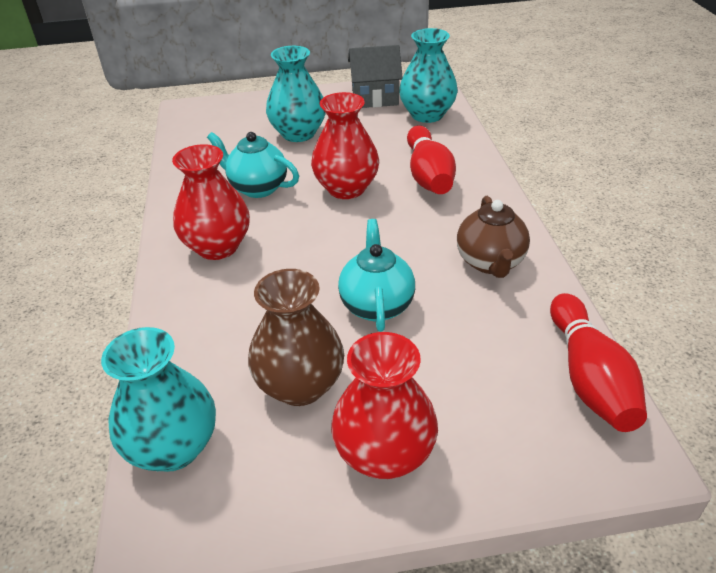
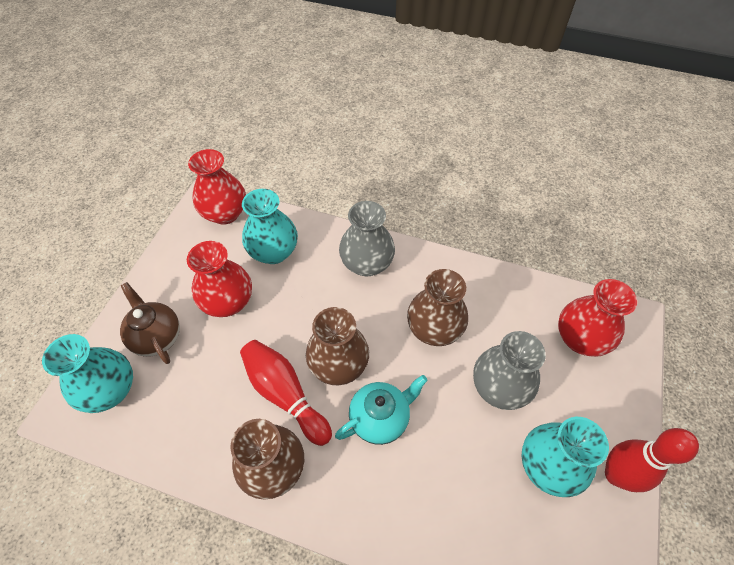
brown vase: [248,269,344,406] = 1 -> [230,419,304,500] [306,307,369,385] [407,269,468,346] = 3
grey house: [348,45,403,108] = 1 -> none = 0
grey vase: none = 0 -> [339,201,395,277] [473,331,546,410] = 2
turquoise teapot: [207,132,299,198] [338,219,415,332] = 2 -> [335,375,428,445] = 1

